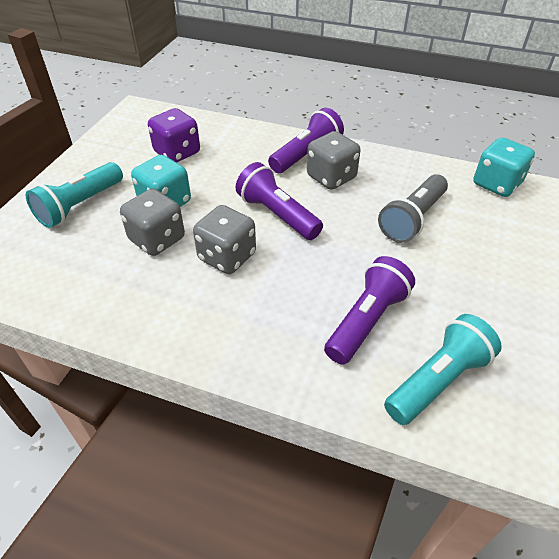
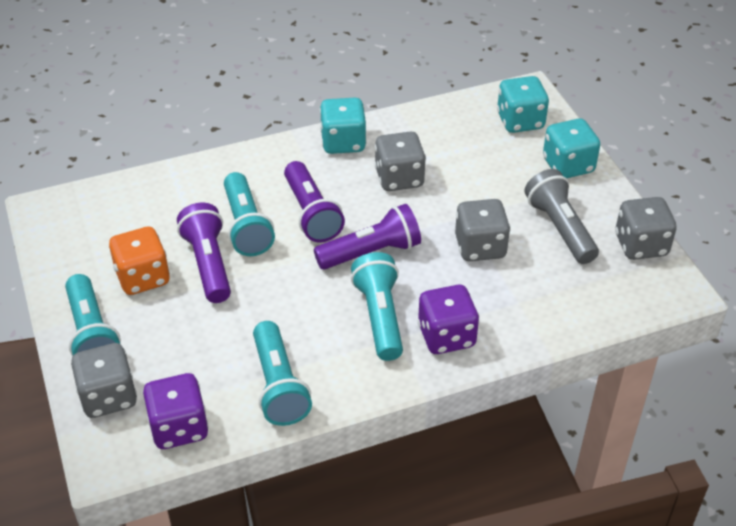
grey dice: [120,189,185,256] [193,205,256,274] [307,131,361,190] = 3 -> [71,343,137,418] [375,132,426,191] [455,199,511,261] [615,197,677,260] = 4
orange dice: none = 0 -> [109,226,170,295] = 1
purple dice: [148,108,200,163] = 1 -> [143,373,209,449] [418,285,479,354] = 2
turquoise dice: [131,155,191,207] [474,137,535,197] = 2 -> [320,98,367,154] [497,76,549,133] [543,119,600,178] = 3
turquoise flashlight: [26,162,123,228] [384,314,502,425] = 2 -> [65,274,121,356] [224,172,275,256] [253,321,312,426] [351,252,403,361] = 4

